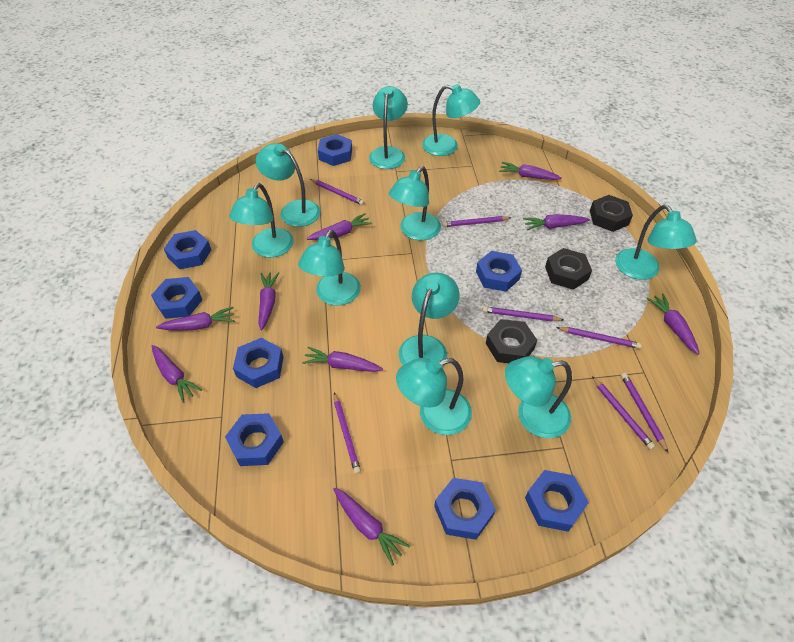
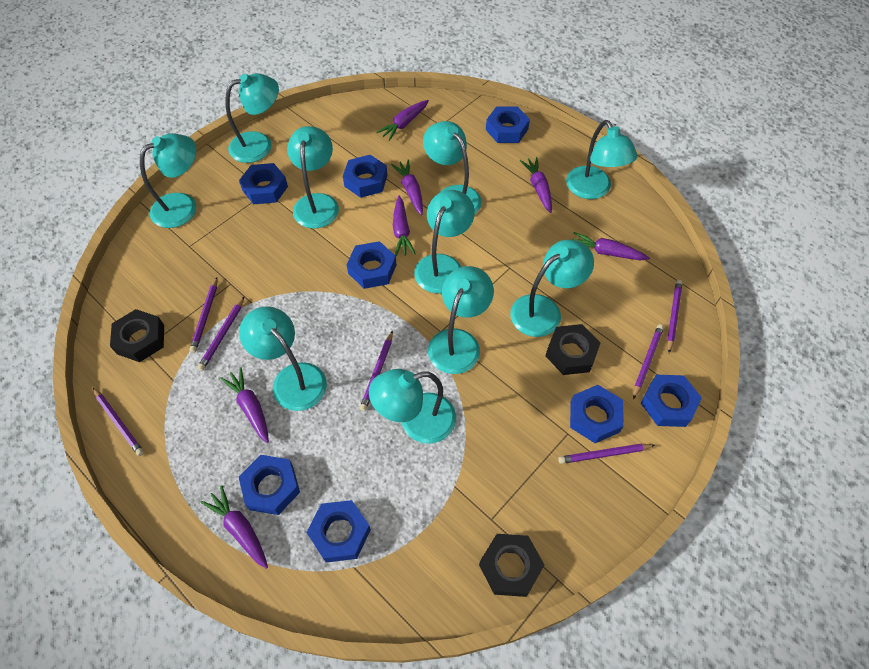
purple carrot: [152,345,202,403] [156,307,235,330] [258,272,279,330] [302,347,383,372] [307,213,372,240] [333,487,410,566] [499,162,562,180] [523,214,590,230] [646,293,700,355] = 9 -> [201,485,268,569] [220,367,269,443] [376,100,429,141] [391,159,423,215] [393,196,415,256] [520,157,552,213] [572,232,650,260] = 7

